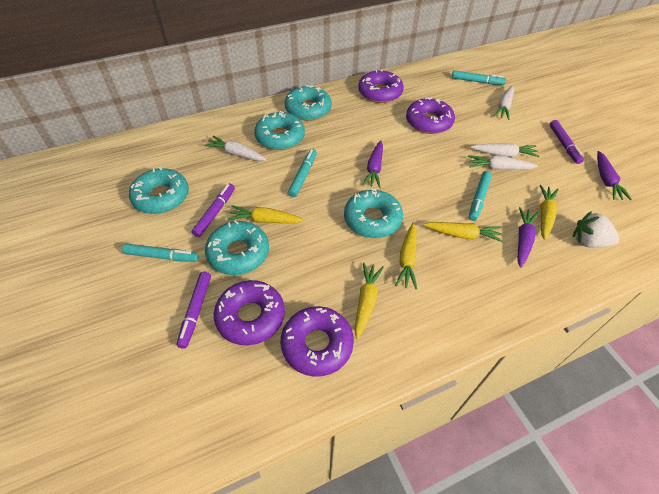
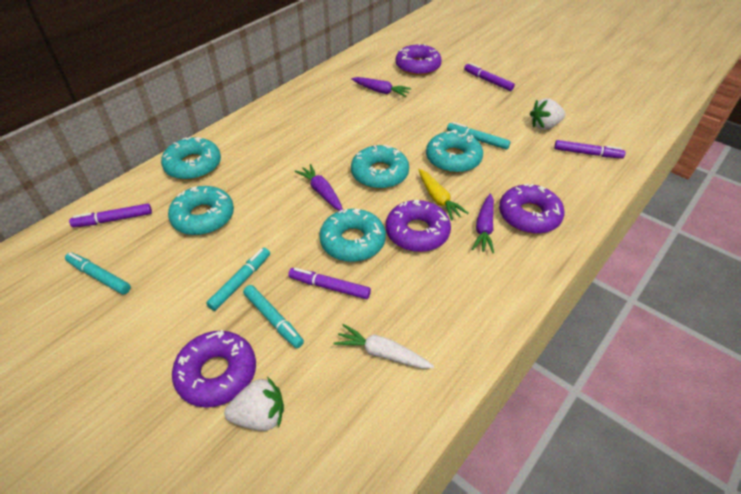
purple marker: [177,272,211,349] [192,183,235,237] [549,120,584,164] = 3 -> [69,204,152,227] [288,268,371,299] [464,63,515,91] [554,140,626,159] = 4
white carrot: [204,136,267,161] [468,155,538,170] [470,144,540,157] [493,85,514,120] = 4 -> [333,324,434,369] = 1
white strawberry: [573,211,620,248] = 1 -> [224,377,284,431] [530,98,565,130] = 2
yellow carrot: [227,205,305,223] [354,263,384,340] [395,223,417,289] [423,222,503,242] [540,185,559,240] = 5 -> [419,169,469,220] = 1

